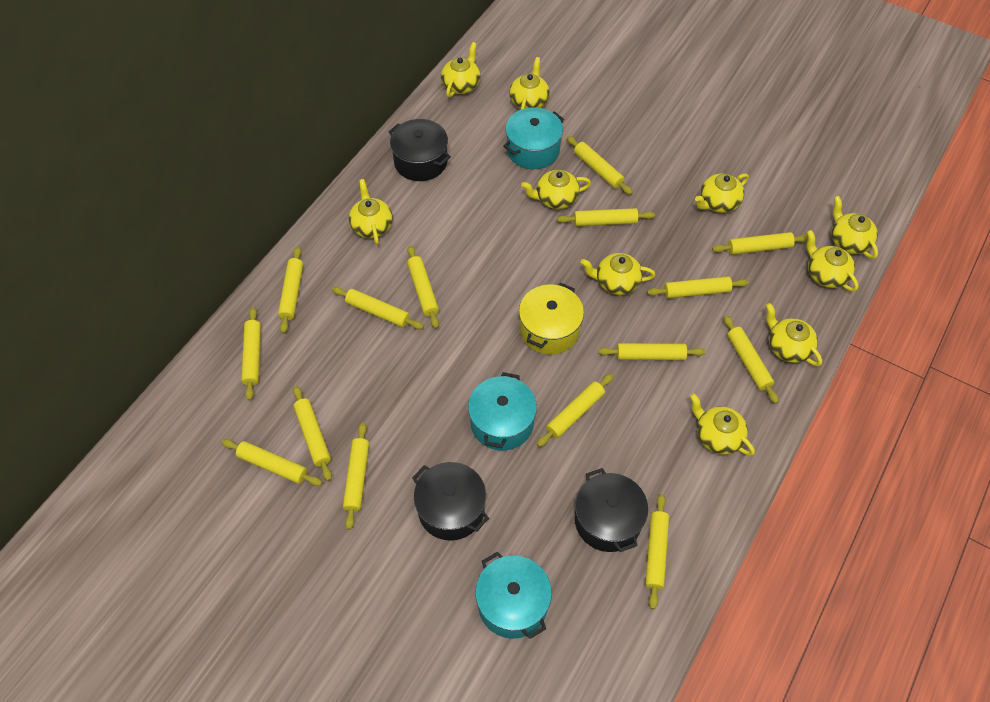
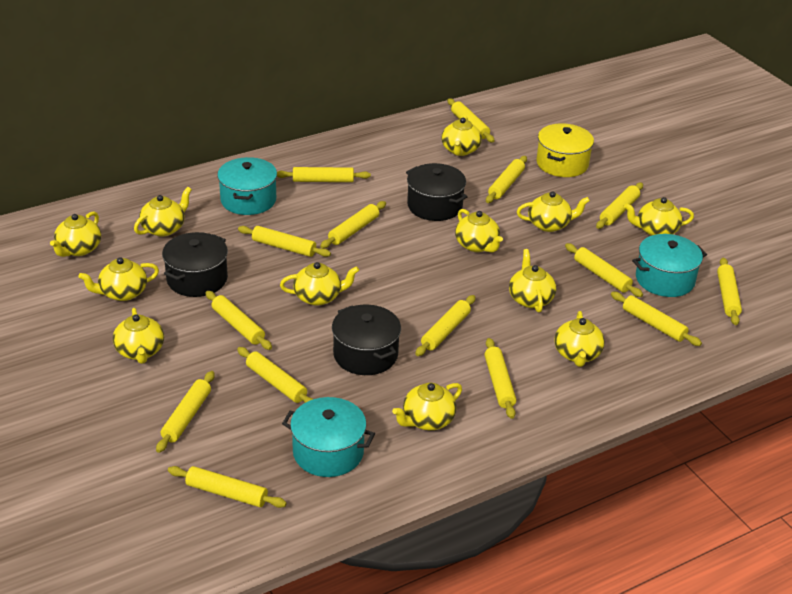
yellow teapot: [349,179,393,245] [441,42,481,98] [509,57,550,110] [521,170,591,209] [581,253,655,295] [690,393,755,456] [695,173,749,213] [766,303,822,366] [806,230,858,292] [831,196,878,259] = 10 -> [50,211,101,257] [78,257,159,301] [113,308,164,364] [134,187,192,237] [280,262,359,306] [392,383,462,430] [441,117,482,156] [455,209,503,252] [509,249,557,313] [517,191,590,232] [554,311,605,367] [624,197,694,236] = 12

